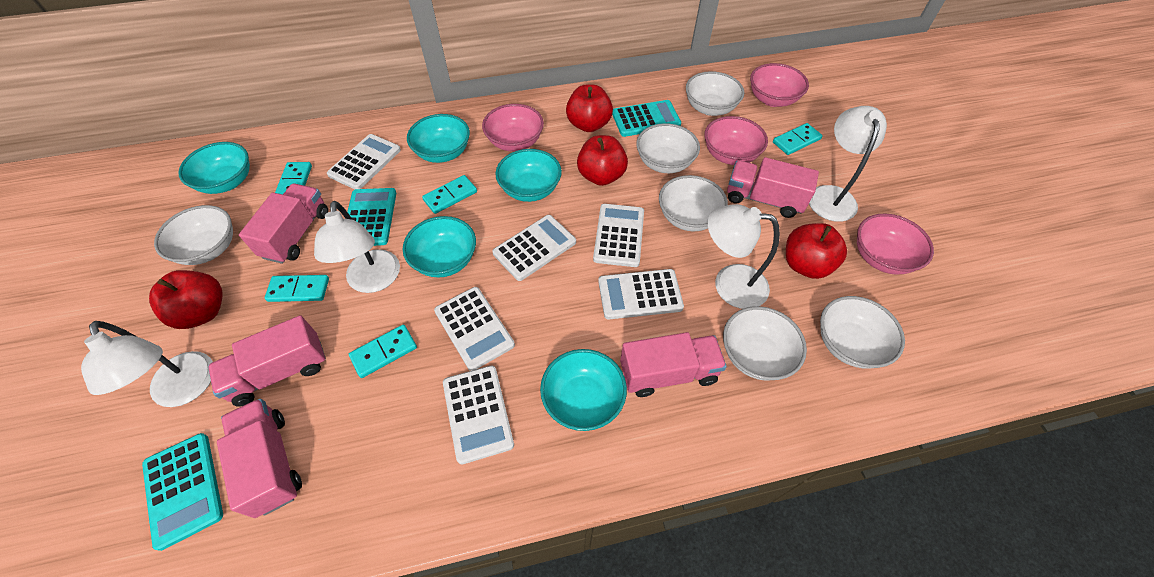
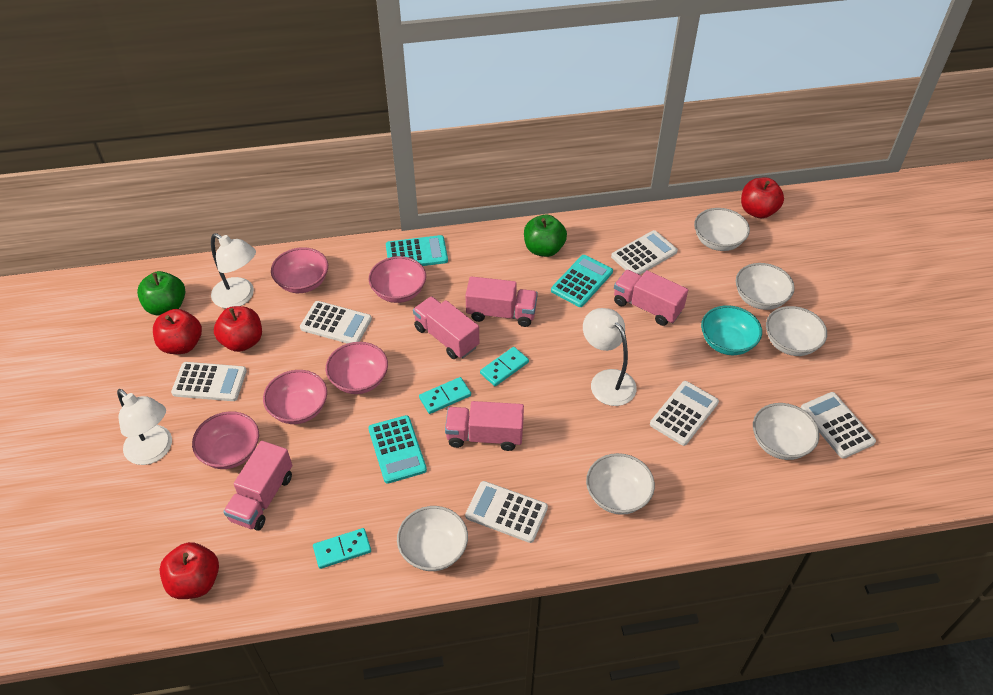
green apple: none = 0 -> [137,271,185,316] [524,215,567,257] = 2
pink bowl: [482,104,544,151] [704,116,768,165] [750,63,809,107] [857,213,934,275] = 4 -> [192,411,259,469] [263,370,327,424] [271,247,328,293] [326,342,388,394] [368,256,426,303] = 5
turquoise bowl: [179,142,250,194] [403,216,476,277] [407,114,470,163] [495,149,562,202] [540,349,627,431] = 5 -> [701,305,762,355] = 1
turquoise domino: [264,275,329,302] [275,162,312,195] [349,324,417,378] [422,175,477,214] [773,123,823,155] = 5 -> [313,528,371,569] [419,377,471,414] [480,347,529,386] = 3
white lamp: [81,321,213,407] [314,201,400,293] [707,204,780,309] [809,106,887,222] = 4 -> [117,389,172,465] [211,233,256,309] [583,308,637,406] = 3

